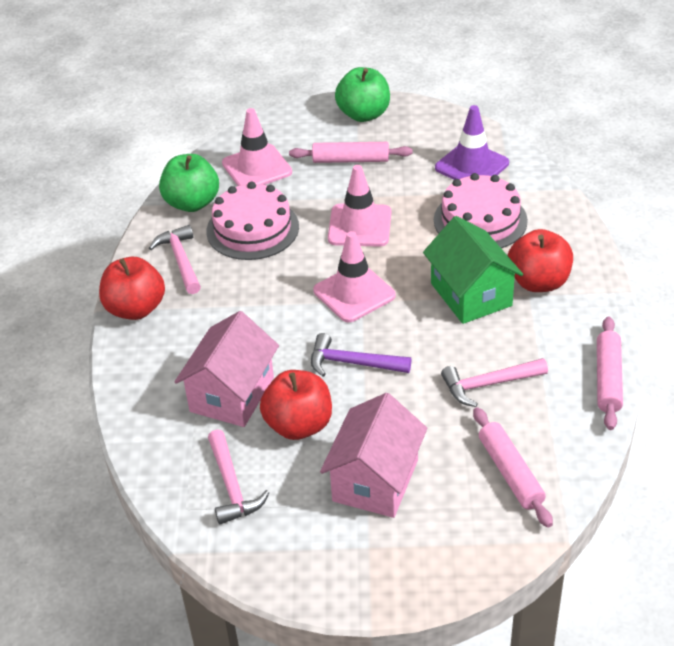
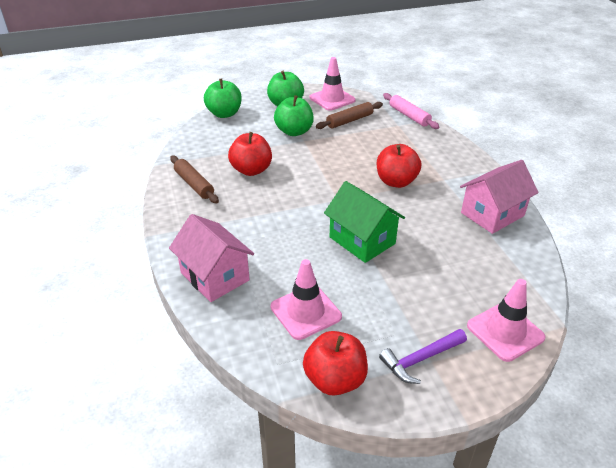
brown rolling pin: none = 0 -> [170,156,219,203] [316,102,383,129] = 2
green apple: [159,154,219,212] [335,67,390,122] = 2 -> [204,79,242,118] [267,71,304,106] [274,95,314,136] = 3
pink cake: [206,182,299,260] [434,173,528,248] = 2 -> none = 0
pink hammer: [149,225,201,294] [208,430,270,525] [441,358,548,407] = 3 -> none = 0
pink rolling pin: [289,142,413,163] [473,407,553,528] [597,317,623,430] = 3 -> [383,93,439,129] = 1
purple traffic cone: [435,105,509,180] = 1 -> none = 0

